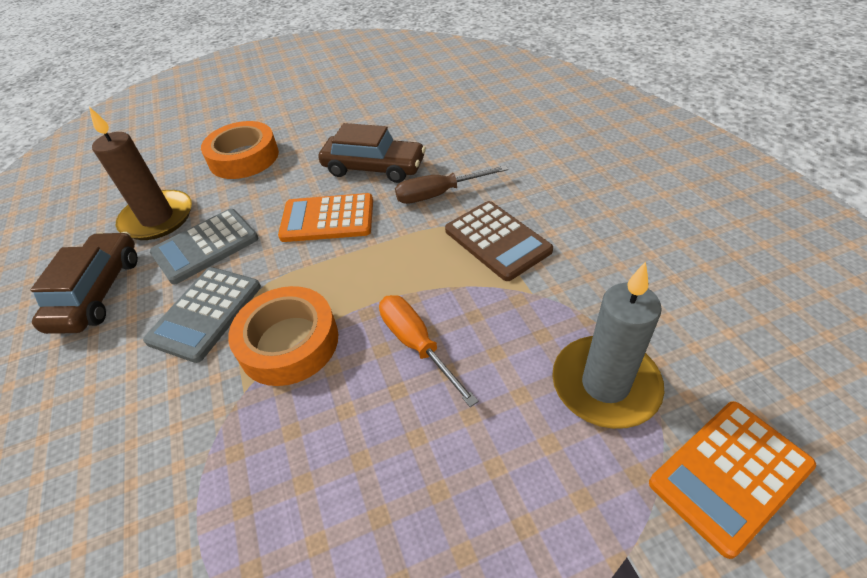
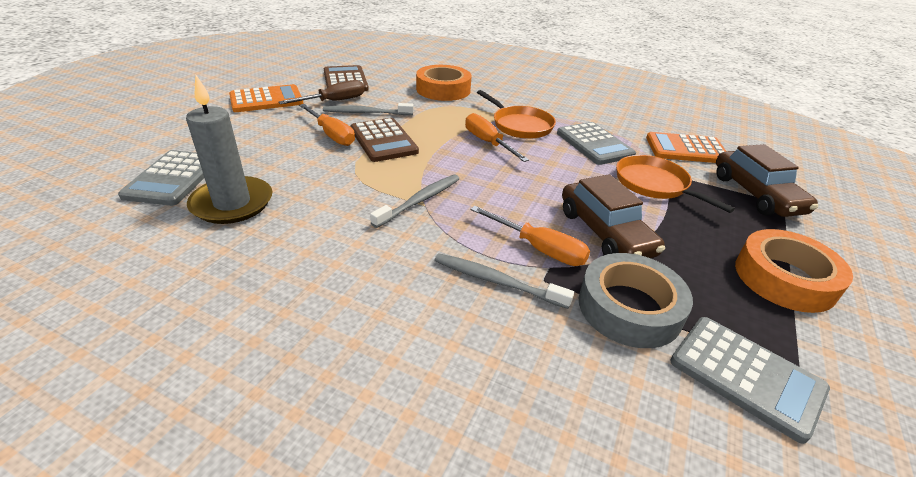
brown calculator: [445,201,553,281] = 1 -> [324,65,369,91] [351,118,419,162] = 2
brown candle: [89,107,192,240] = 1 -> none = 0
grey calculator: [143,267,261,363] [150,209,258,284] = 2 -> [118,150,204,206] [557,122,636,165] [670,317,830,444] = 3
grey tape: none = 0 -> [579,253,693,348] = 1
grey toothbrush: none = 0 -> [323,103,414,115] [370,175,459,228] [434,253,574,309] = 3
orange pan: none = 0 -> [477,90,556,139] [616,155,735,213] = 2
orange screwdriver: [379,295,478,407] = 1 -> [299,104,355,146] [465,113,529,162] [470,206,590,266] = 3

